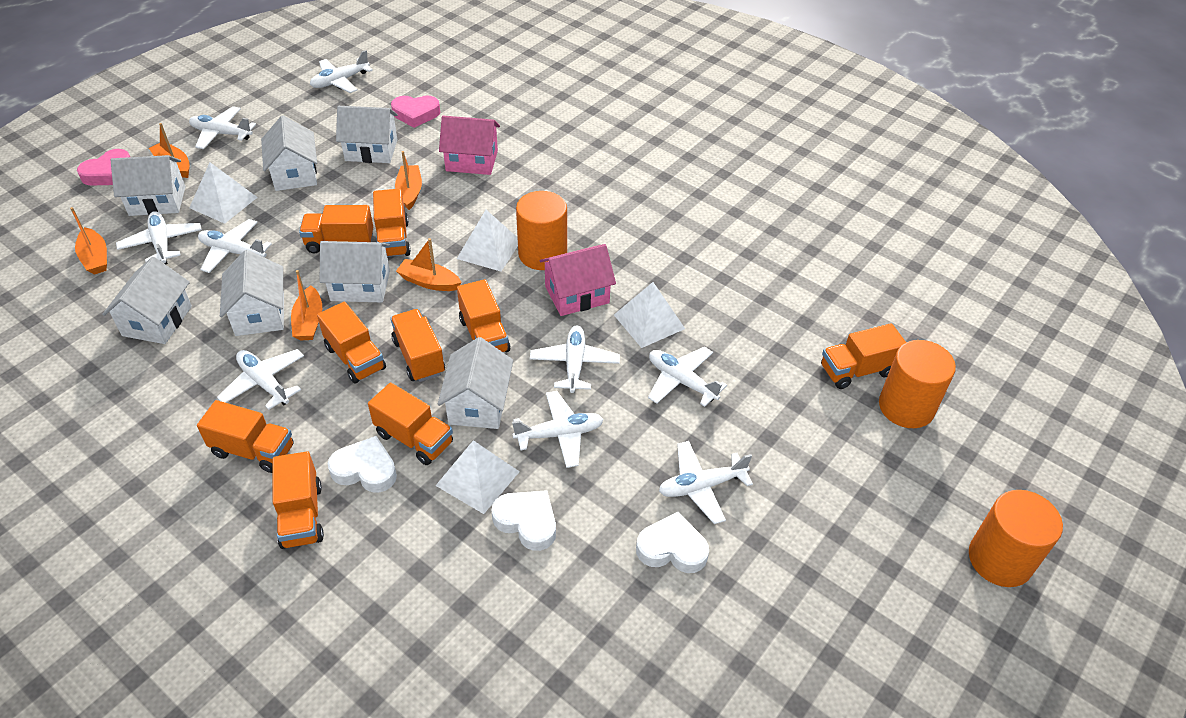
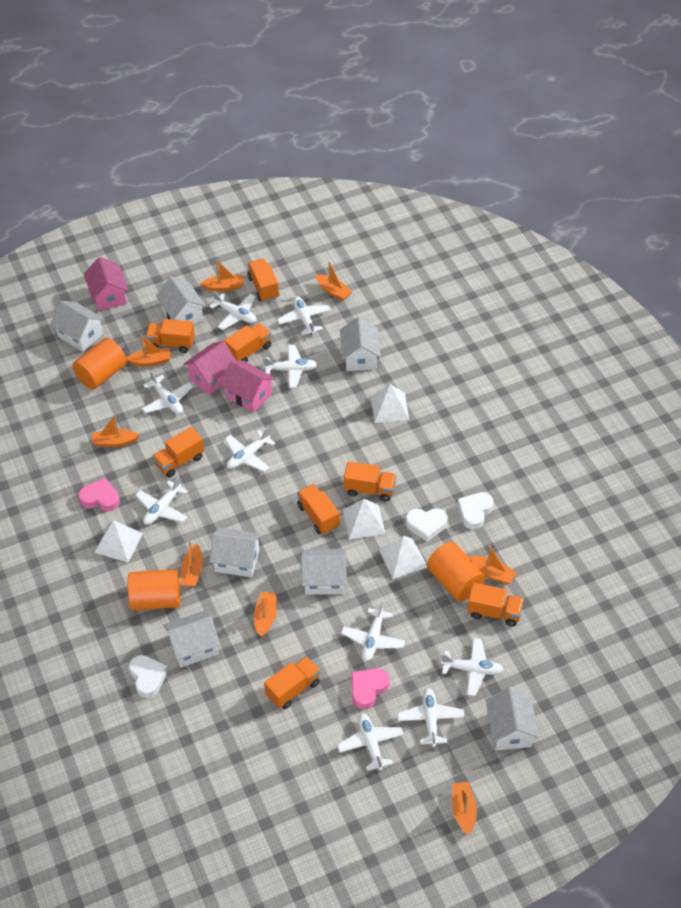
orange boat: [70,207,107,275] [149,123,190,178] [291,270,322,341] [395,151,422,210] [396,238,462,291] = 5 -> [92,415,139,447] [127,335,171,366] [181,541,203,587] [200,260,244,292] [254,592,276,637] [316,261,352,301] [452,782,477,835] [469,546,517,584] = 8
orange truck: [197,400,294,473] [272,451,324,549] [299,205,373,254] [317,302,386,384] [368,383,453,465] [373,188,411,257] [390,309,445,382] [457,279,510,352] [821,323,906,389] = 9 -> [145,319,195,353] [152,427,204,478] [224,323,272,362] [248,258,279,302] [264,656,320,709] [297,484,340,535] [344,461,396,501] [467,583,524,626] = 8
pink house: [439,116,500,175] [540,244,616,316] = 2 -> [84,257,128,311] [183,341,237,395] [220,361,275,413] = 3
white plane: [116,211,202,265] [189,106,256,149] [198,219,272,273] [217,349,304,410] [310,50,373,93] [512,391,604,468] [530,326,620,393] [648,346,727,407] [659,441,753,524] = 9 -> [136,476,188,525] [141,371,193,414] [209,291,257,330] [225,427,275,472] [262,345,318,388] [277,297,331,335] [337,713,404,771] [341,602,405,661] [397,688,464,747] [441,638,504,696] = 10

